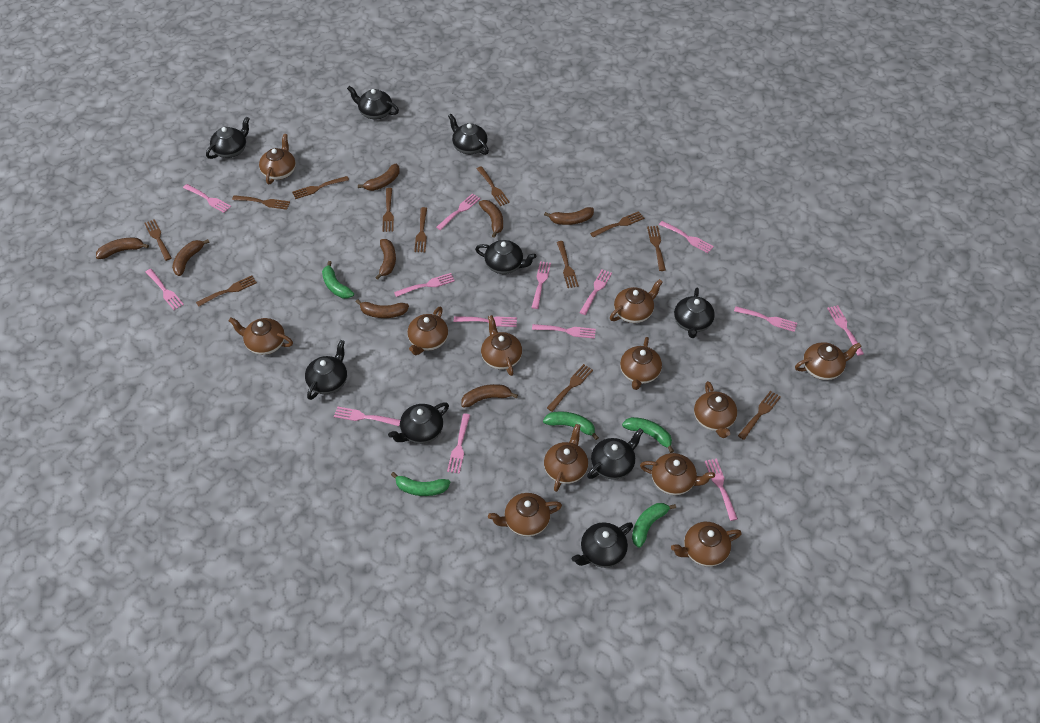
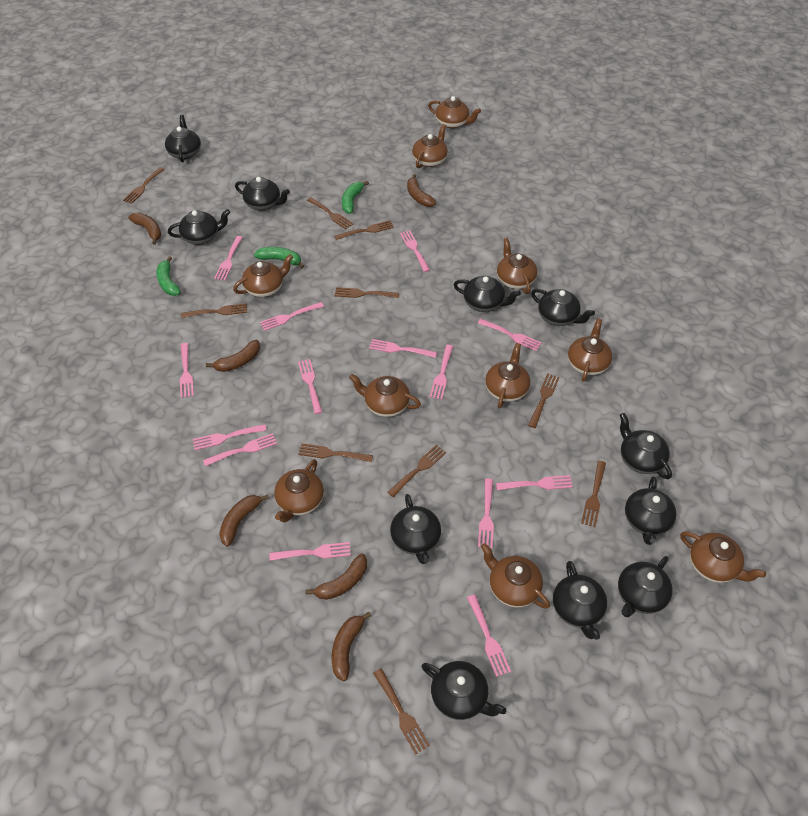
black teapot: [206,116,250,159] [305,340,347,400] [347,86,399,119] [388,403,449,444] [448,114,489,155] [475,240,536,274] [572,522,633,568] [587,428,644,480] [674,287,715,338] = 9 -> [165,115,201,162] [168,209,230,245] [235,177,290,211] [390,494,441,564] [421,661,506,720] [454,276,521,312] [531,289,595,326] [553,561,607,640] [618,556,673,617] [620,413,672,479] [625,476,676,545] = 11
brown banana: [96,238,149,259] [172,239,210,276] [356,299,409,318] [358,164,400,191] [375,239,396,280] [461,384,518,408] [479,200,503,238] [544,207,594,225] = 8 -> [128,213,161,245] [206,340,260,372] [219,494,269,547] [306,553,367,600] [332,612,371,681] [407,174,436,207] = 6
brown fork: [144,219,172,261] [196,275,257,307] [232,195,290,210] [292,176,349,199] [382,188,394,232] [414,207,427,252] [477,166,510,206] [547,364,593,412] [557,241,579,288] [590,211,644,237] [647,226,666,271] [738,391,781,440] = 12 -> [123,167,165,204] [181,303,247,318] [298,443,373,462] [307,197,354,229] [334,220,394,240] [335,287,399,298] [373,668,430,755] [388,445,446,497] [528,373,560,428] [581,461,606,527] = 10
brown teapot: [229,317,293,355] [259,134,296,184] [407,306,448,355] [481,315,522,376] [488,493,562,537] [544,424,588,492] [610,279,663,323] [620,337,662,390] [640,453,715,495] [671,522,742,567] [694,381,737,438] [795,342,862,380] = 12 -> [233,254,293,297] [274,459,324,523] [349,374,421,417] [412,124,448,168] [428,96,481,129] [481,543,550,609] [485,343,530,408] [497,238,537,294] [568,318,612,382] [680,532,766,583] = 10
green banana: [322,261,354,299] [391,472,450,496] [543,412,599,440] [622,417,674,453] [632,503,676,548] = 5 -> [156,256,181,296] [254,247,304,268] [342,181,369,214] = 3

